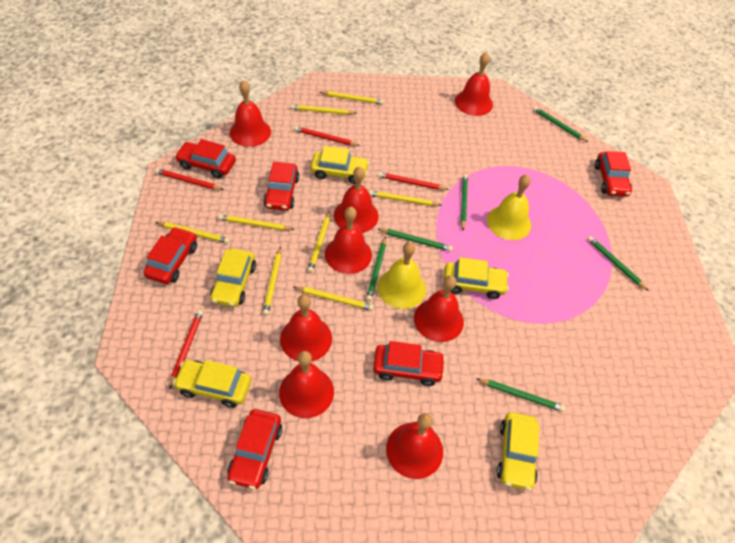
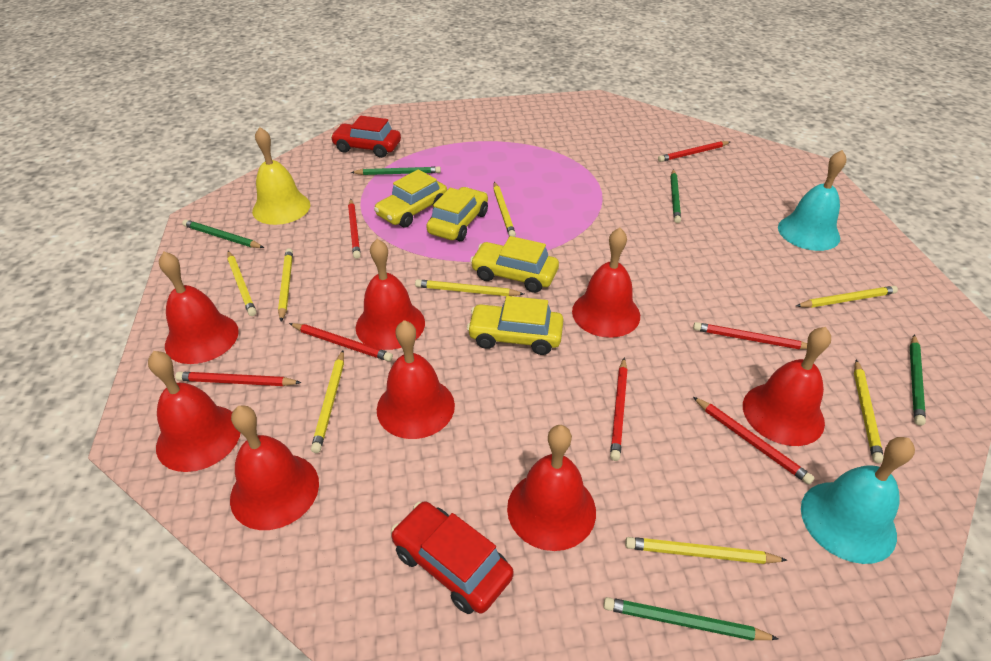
green pencil: [366,237,386,301] [378,228,453,252] [461,174,468,230] [476,378,566,412] [533,106,588,142] [587,236,649,291] = 6 -> [182,219,264,248] [351,166,441,175] [603,597,779,641] [671,169,681,223] [910,335,926,426] = 5
red car: [144,227,197,284] [175,139,236,178] [227,409,282,489] [263,162,299,211] [373,341,445,386] [595,151,632,197] = 6 -> [330,116,401,158] [391,502,514,614] = 2
red pencil: [155,168,224,190] [169,310,203,390] [294,126,360,146] [378,172,449,190] = 4 -> [175,372,302,386] [289,323,393,361] [348,199,361,259] [610,358,628,461] [658,141,730,162] [693,322,807,350] [693,397,815,484] = 7
turquoise bell: none = 0 -> [778,150,846,251] [801,437,915,564] = 2
yellow bell: [378,242,426,309] [487,175,531,240] = 2 -> [252,127,310,225] = 1
yellow car: [173,360,251,408] [210,248,256,307] [310,146,369,184] [444,257,509,299] [497,412,539,490] = 5 -> [374,170,447,228] [426,187,488,241] [467,296,564,355] [470,236,559,293] = 4

